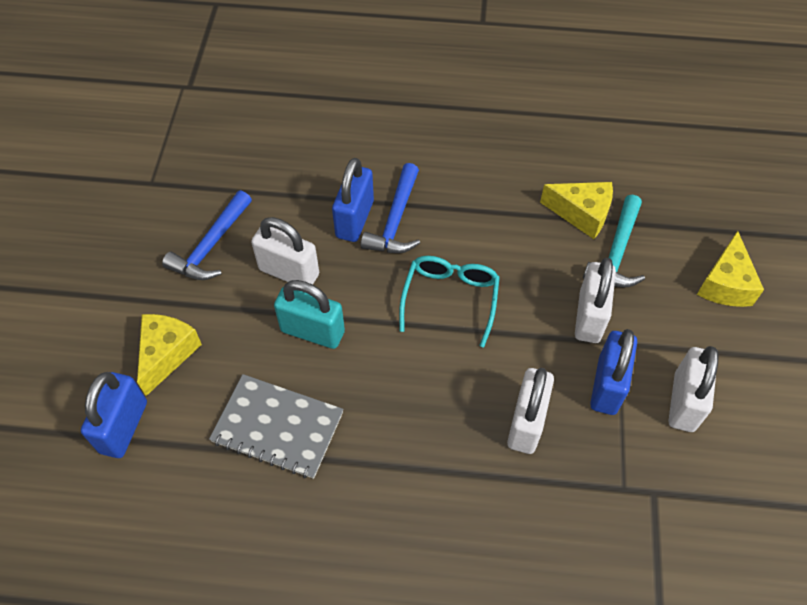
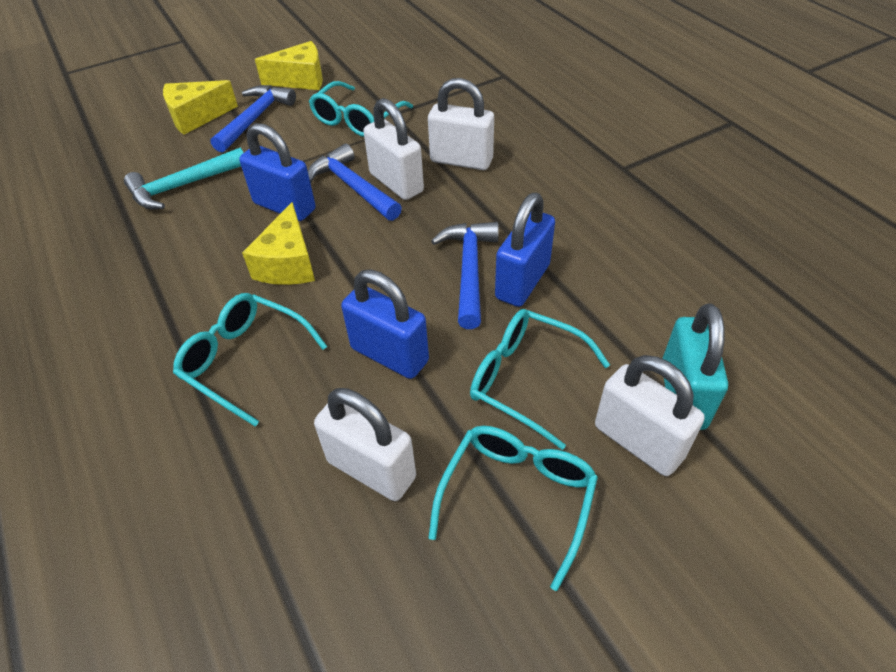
blue hammer: [162,190,252,280] [361,163,420,253] = 2 -> [210,85,296,153] [308,144,402,221] [431,222,499,329] = 3
grey notebook: [209,374,344,479] = 1 -> none = 0
turquoise glasses: [399,256,500,347] = 1 -> [173,293,327,427] [309,81,413,137] [428,426,598,591] [470,309,610,450] = 4

